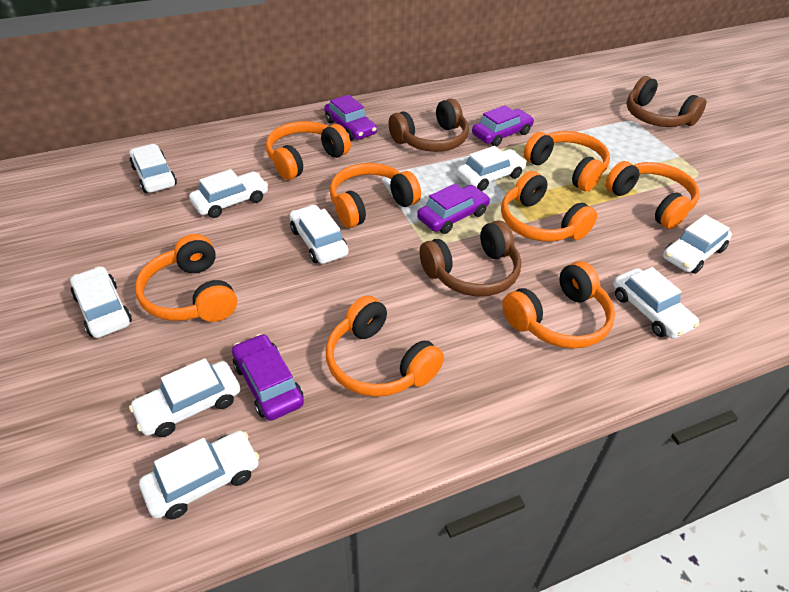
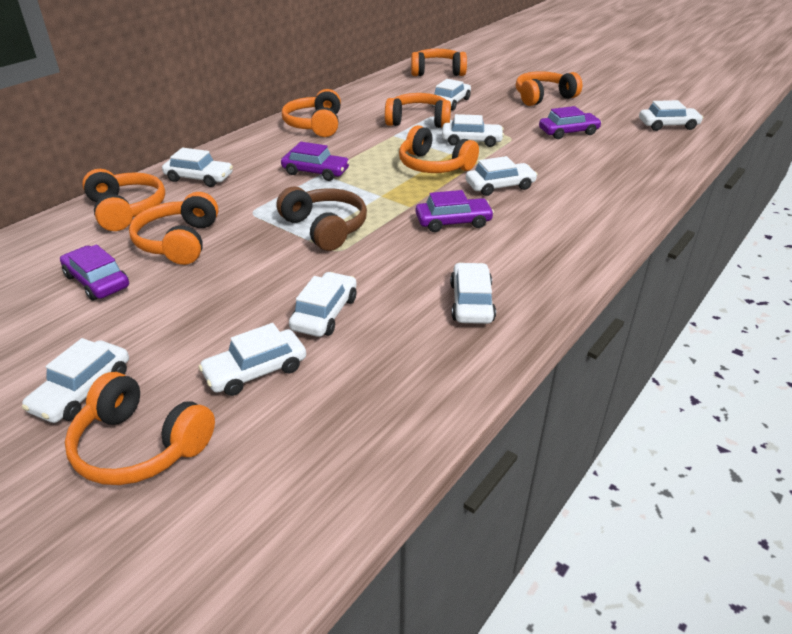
brown headphones: [389,98,469,152] [419,221,521,296] [626,76,707,127] = 3 -> [276,187,367,251] = 1

